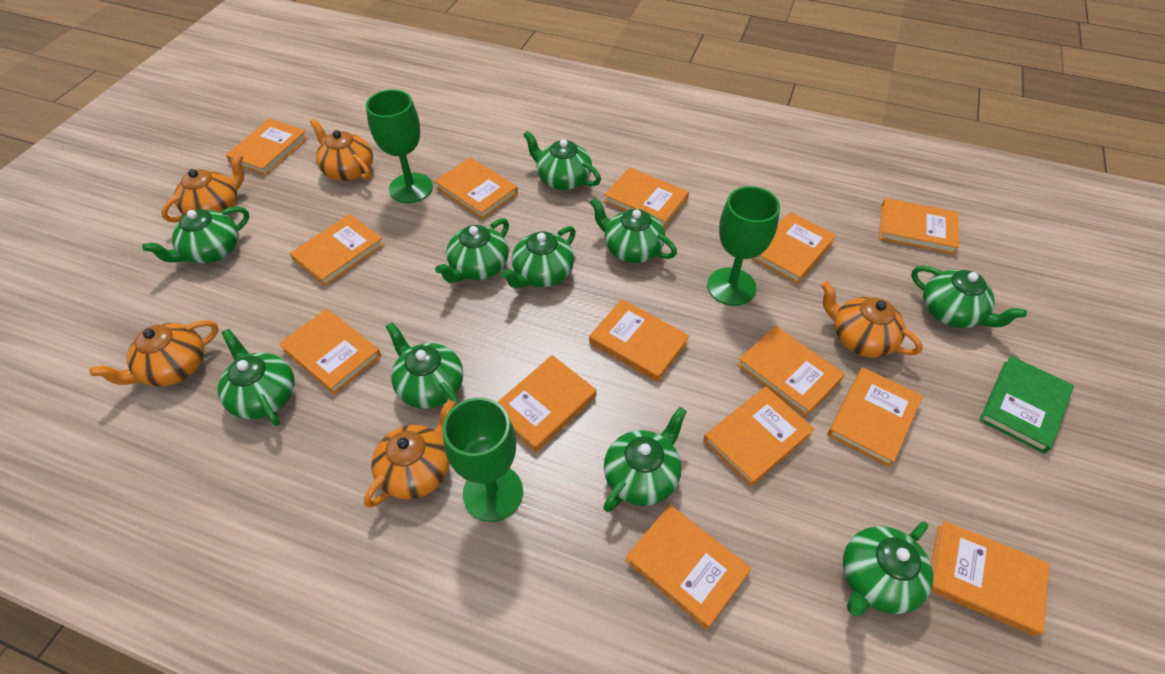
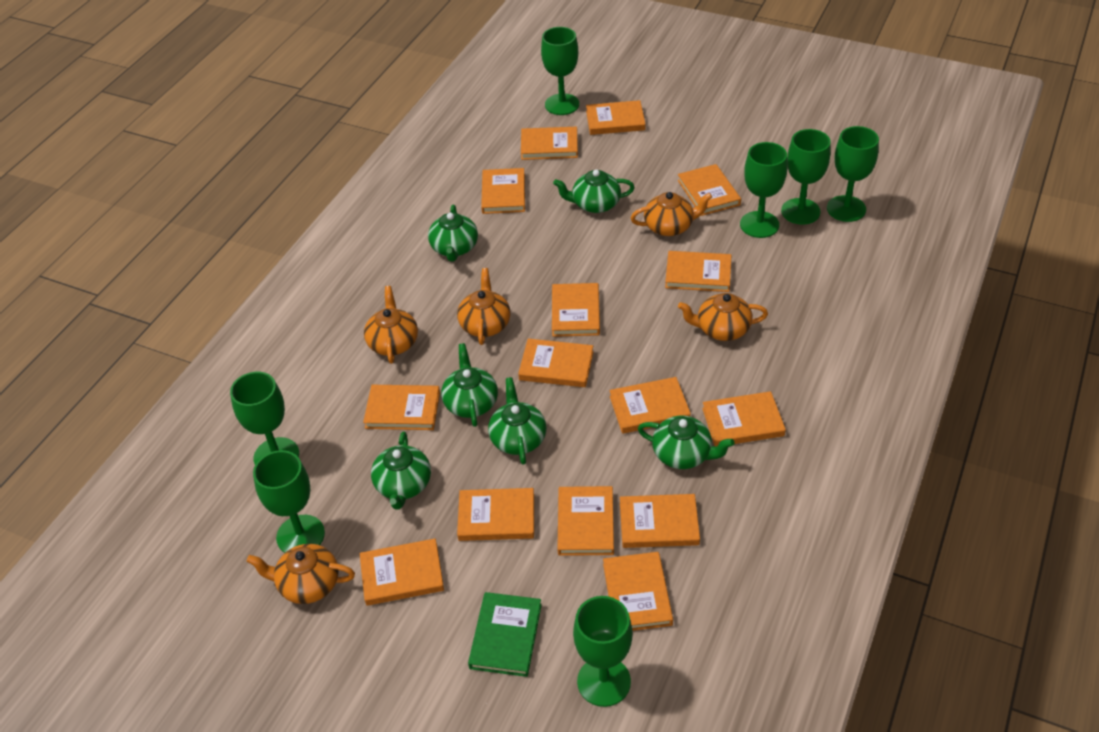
green goblet: [366,90,433,203] [443,397,523,522] [707,186,780,306] = 3 -> [230,372,299,465] [253,450,325,553] [541,27,579,115] [573,596,633,707] [740,142,787,238] [781,129,831,225] [827,126,879,222] = 7
green teapot: [142,207,249,264] [218,329,295,426] [386,322,463,409] [435,218,509,283] [501,226,576,288] [523,131,601,190] [590,198,677,263] [603,407,687,512] [843,521,933,617] [911,266,1027,328] = 10 -> [371,431,431,510] [428,205,478,262] [441,343,498,427] [488,377,546,465] [553,169,635,213] [638,416,734,469] = 6
orange book: [226,119,308,176] [279,308,381,395] [290,214,384,286] [435,157,518,220] [497,355,596,452] [589,299,690,382] [604,167,689,228] [625,505,751,630] [703,387,815,487] [737,326,845,417] [751,212,836,284] [827,367,923,467] [879,198,959,255] [931,521,1049,636] = 14 -> [360,539,444,606] [363,385,440,430] [457,488,534,541] [481,168,525,214] [518,339,594,387] [521,127,578,160] [552,283,600,337] [557,486,614,556] [586,100,645,135] [603,552,673,631] [609,377,691,434] [620,494,700,548] [665,251,731,292] [678,164,741,216] [702,391,786,446] = 15

